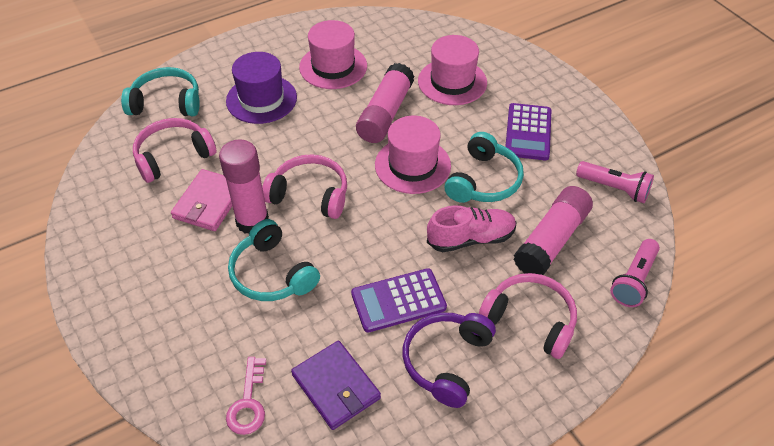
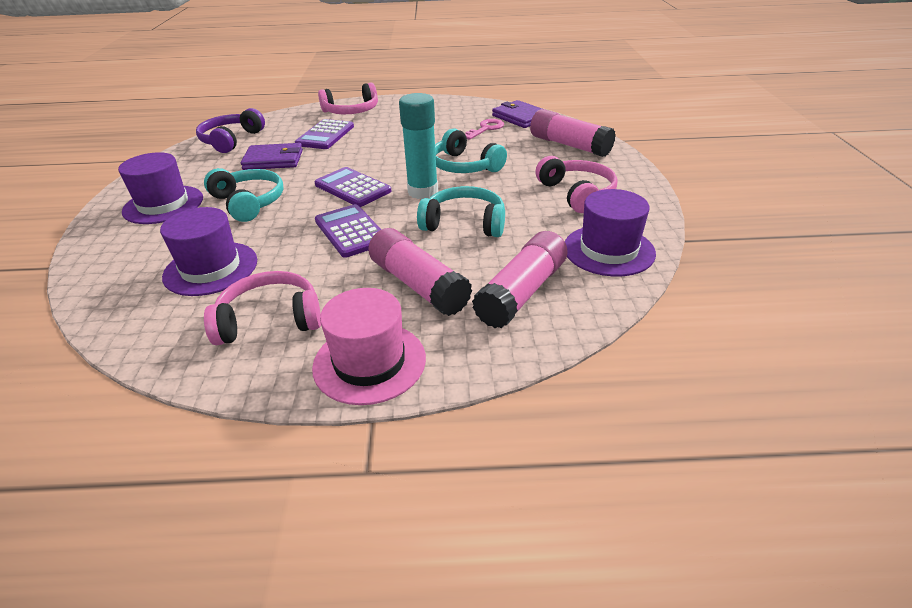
pink flashlight: [576,161,654,203] [610,239,660,307] = 2 -> none = 0
pink hat: [299,20,367,89] [375,116,451,194] [418,35,487,105] = 3 -> [312,288,426,405] = 1
pink shoe: [427,205,516,252] = 1 -> none = 0
pink wallet: [171,169,232,231] = 1 -> none = 0
purple calculator: [351,268,447,332] [505,103,551,160] = 2 -> [295,119,354,149] [315,167,391,207] [315,204,381,258] = 3
purple hat: [226,52,297,124] = 1 -> [118,152,203,224] [160,207,257,296] [565,189,656,276] = 3
purple wallet: [291,341,381,430] = 1 -> [241,143,303,170] [492,100,542,128] = 2
turquoise glue stick: none = 0 -> [399,93,438,199] = 1

